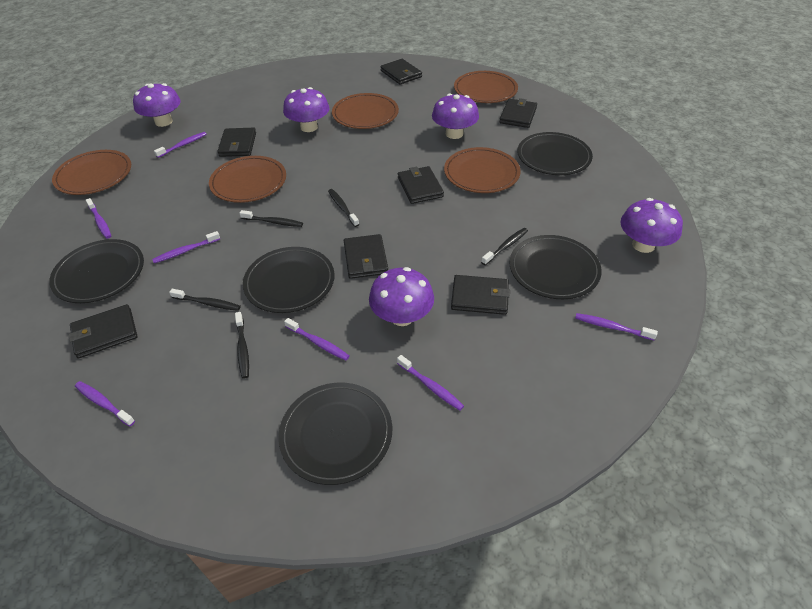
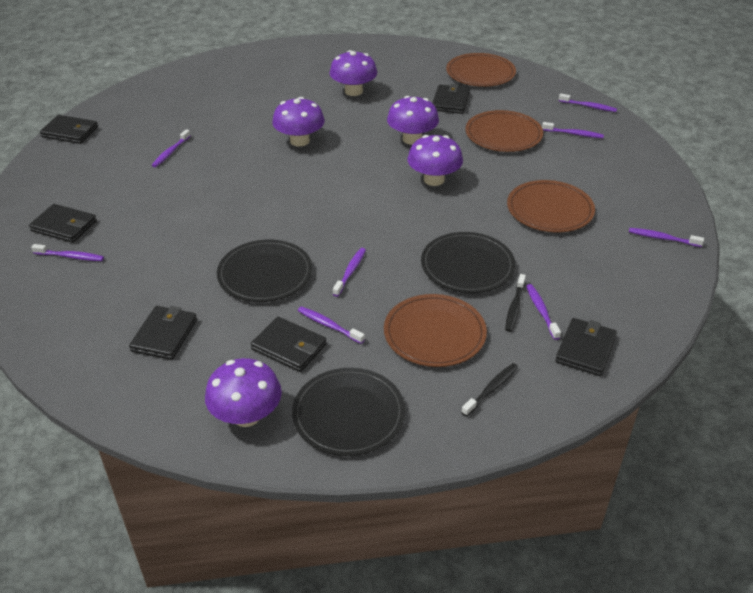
black plate: [49,239,144,303] [243,247,335,313] [279,383,392,485] [510,235,602,299] [517,132,593,175] = 5 -> [217,240,312,302] [292,368,405,456] [421,232,516,293] = 3
black toothbrush: [169,289,241,311] [235,312,249,379] [239,210,303,227] [328,189,359,227] [481,228,528,265] = 5 -> [461,363,518,417] [505,274,526,332] = 2
black wallet: [68,304,137,359] [217,128,256,157] [344,234,388,279] [380,59,422,85] [398,166,444,204] [451,275,510,315] [499,98,537,128] = 7 -> [29,204,97,243] [40,115,98,144] [129,306,197,360] [251,317,327,372] [432,84,470,114] [555,318,617,376] = 6
brown plate: [52,150,131,195] [209,156,286,203] [332,93,399,129] [444,147,521,193] [454,71,518,103] = 5 -> [384,294,487,367] [446,53,516,87] [465,110,543,152] [507,180,595,232] = 4
purple toothbrush: [75,381,135,426] [86,198,111,239] [152,231,220,263] [154,132,207,158] [284,318,349,360] [397,355,464,411] [575,313,658,340] = 7 -> [31,244,104,261] [152,129,191,167] [298,306,365,344] [333,248,366,297] [526,284,561,340] [542,122,604,138] [559,93,617,112] [629,228,704,247] = 8

